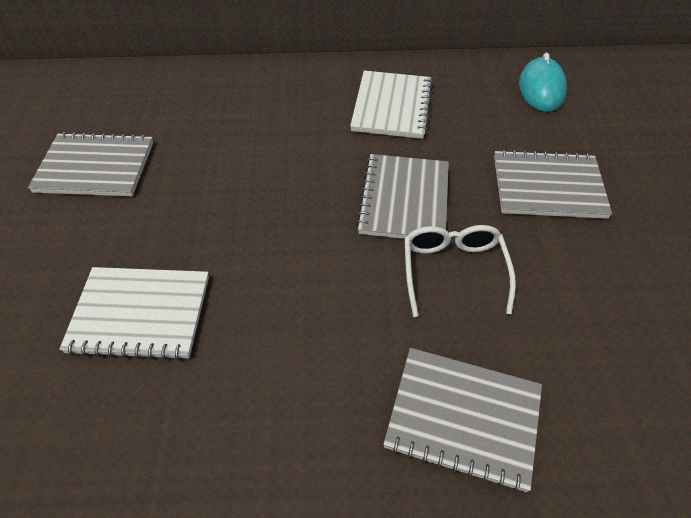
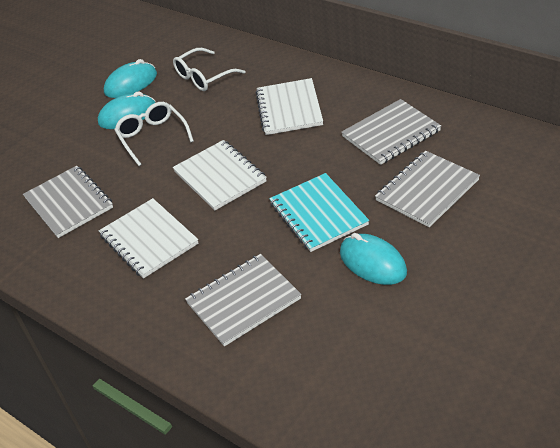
turquoise mouse: [519,53,567,112] = 1 -> [98,91,156,129] [104,59,157,98] [340,233,407,285] = 3
turquoise notebook: none = 0 -> [269,173,369,252] = 1
white glasses: [404,225,516,317] = 1 -> [114,102,194,166] [173,48,246,91] = 2
white notebook: [59,267,209,361] [350,71,433,139] = 2 -> [99,198,199,279] [173,140,267,211] [256,78,323,135] = 3

